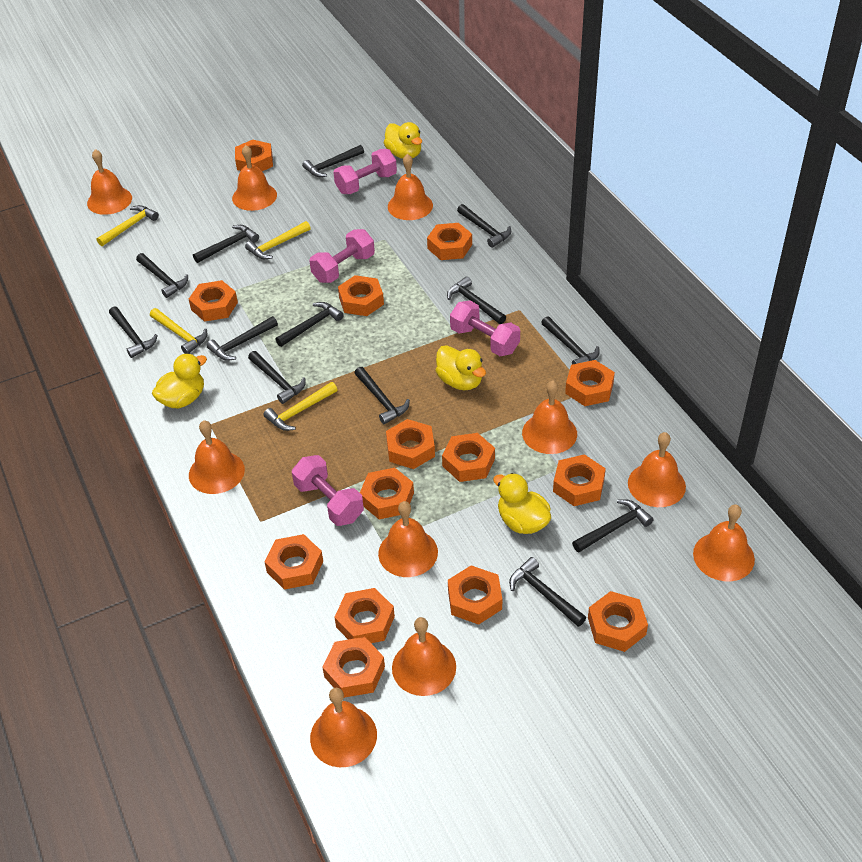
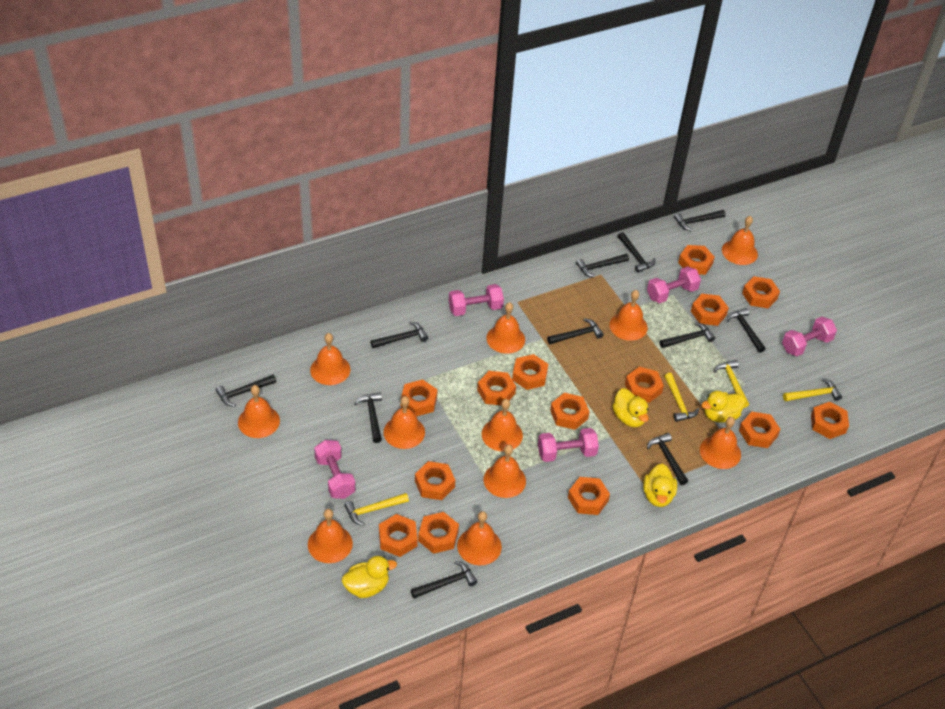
black hammer: [109,306,158,358] [136,253,188,298] [193,225,259,263] [206,316,278,361] [248,351,306,404] [275,302,344,347] [302,145,364,177] [355,367,410,424] [447,276,506,324] [457,204,511,248] [509,557,586,627] [541,316,600,365] [572,499,654,552] = 13 -> [216,375,276,407] [354,392,382,443] [370,322,428,348] [411,561,477,599] [547,318,604,344] [576,254,629,277] [618,232,656,273] [647,433,688,485] [660,322,715,348] [674,210,725,231] [727,308,766,353] = 11
orange bell: [87,149,132,215] [189,420,245,494] [232,145,277,211] [310,688,377,767] [378,501,438,577] [388,154,433,220] [392,617,456,696] [522,380,577,454] [628,432,686,507] [693,504,755,581] = 10 -> [238,385,280,438] [308,509,353,563] [310,333,351,385] [383,396,425,449] [457,511,502,565] [482,399,523,452] [484,445,526,498] [486,302,525,354] [610,290,648,341] [700,417,741,469] [722,216,758,265] = 11
pink dumbbell: [292,455,364,526] [309,229,375,283] [333,149,397,194] [450,300,520,356] = 4 -> [314,440,356,499] [449,284,504,316] [538,428,599,462] [647,267,701,303] [782,317,837,356] = 5

